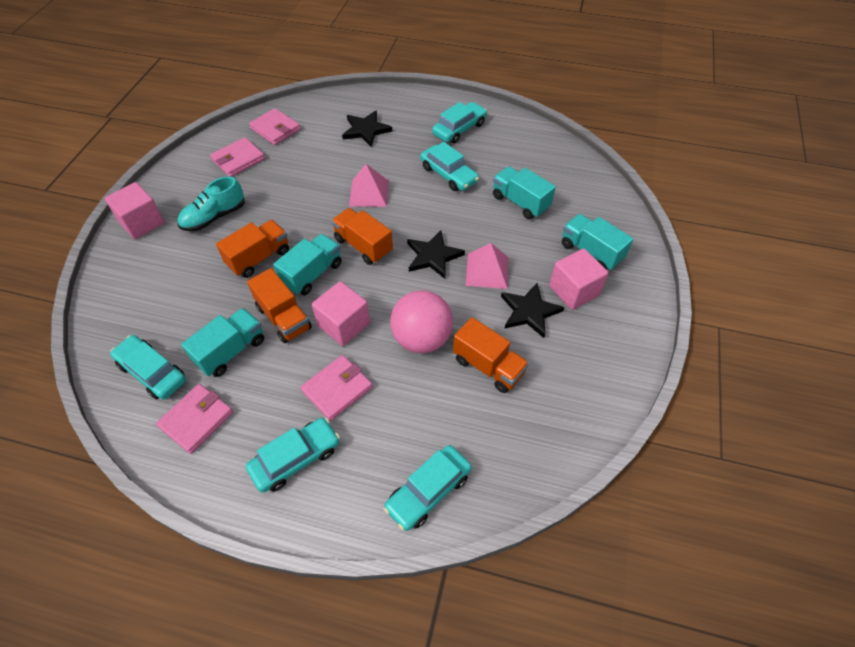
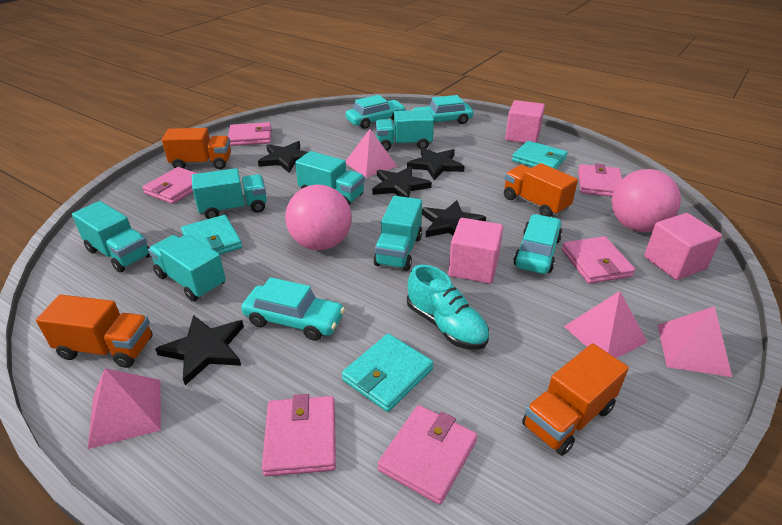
black star: [342,111,392,147] [407,230,465,279] [501,283,564,338] = 3 -> [155,315,244,385] [258,141,308,173] [372,166,432,198] [407,147,465,180] [422,200,486,237] = 5
pink ball: [390,290,453,353] = 1 -> [285,185,352,250] [612,169,681,232] = 2
pink pyramid: [349,164,389,207] [466,243,508,289] = 2 -> [88,368,161,449] [346,129,397,178] [564,291,647,358] [658,306,732,377] = 4
pink wallet: [156,384,233,454] [210,137,265,177] [249,108,301,145] [301,355,373,421] = 4 -> [142,167,198,204] [228,122,271,146] [262,394,336,476] [378,405,478,505] [562,236,635,284] [578,163,622,197] = 6
turquoise car: [110,335,186,400] [246,418,340,493] [384,445,472,531] [420,142,479,191] [432,102,487,143] = 5 -> [241,277,345,341] [346,95,406,129] [413,95,473,124] [514,214,562,274] = 4
turquoise truck: [181,308,264,377] [273,234,342,295] [493,166,556,219] [562,214,633,271] = 4 -> [72,201,150,273] [148,234,226,302] [192,168,267,219] [295,151,365,205] [374,196,422,271] [376,110,434,151] = 6
turquoise wallet: none = 0 -> [181,215,242,255] [342,333,433,412] [512,141,568,169] = 3

